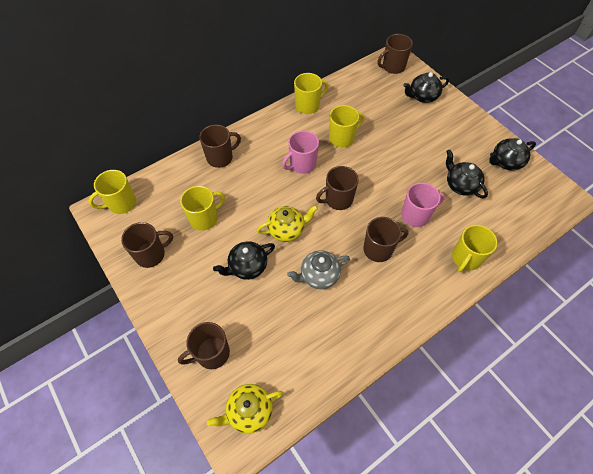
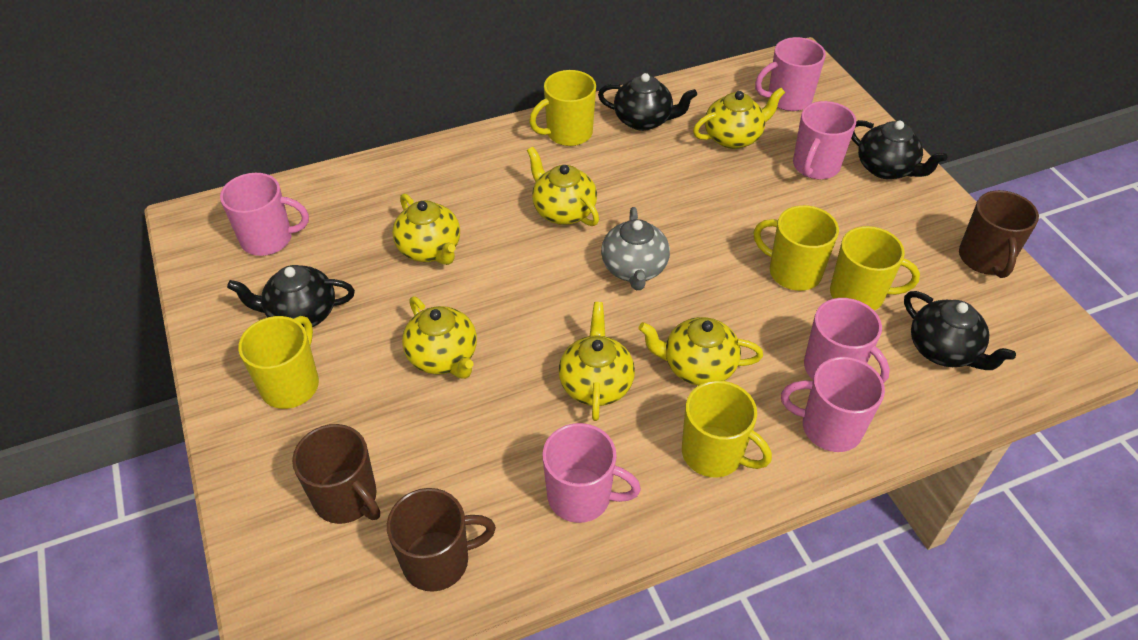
brown mug: [121,222,173,268] [178,322,230,369] [199,125,241,168] [316,166,359,210] [363,217,409,262] [378,34,413,74] = 6 -> [292,424,380,524] [387,488,496,592] [959,190,1039,278] = 3
pink mug: [282,130,319,174] [401,183,445,227] = 2 -> [220,173,309,256] [542,423,641,523] [755,37,826,111] [781,357,885,452] [793,101,856,179] [804,298,890,383] = 6
yellow teapot: [207,384,283,434] [257,205,318,242] = 2 -> [392,193,460,265] [402,296,477,379] [527,147,599,226] [558,302,635,421] [638,317,763,386] [693,87,785,149] = 6

